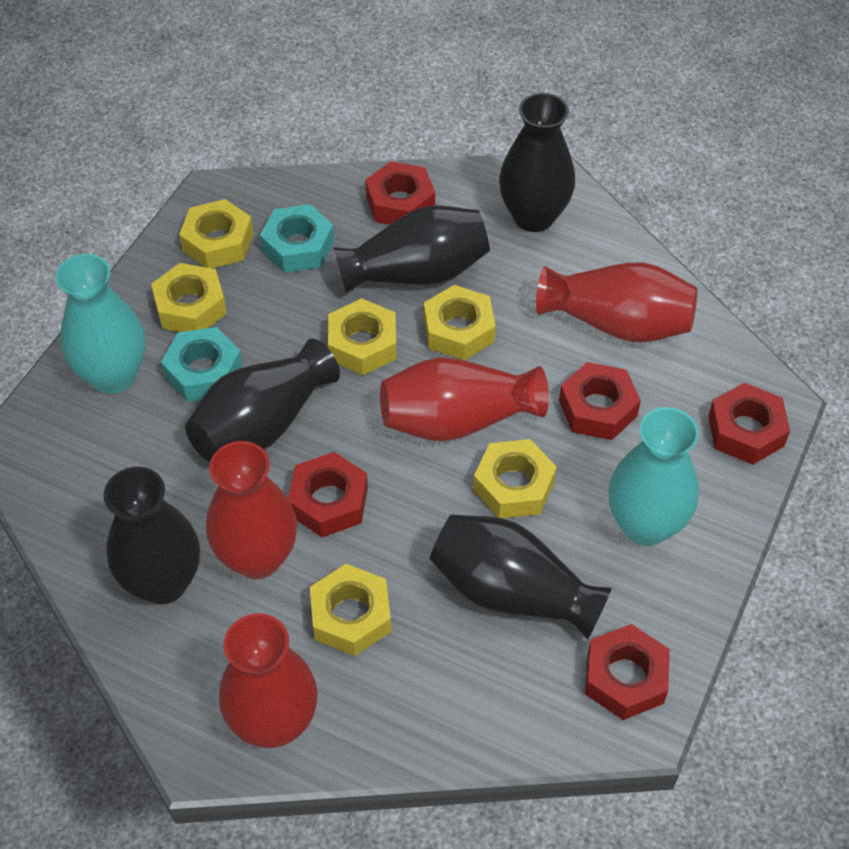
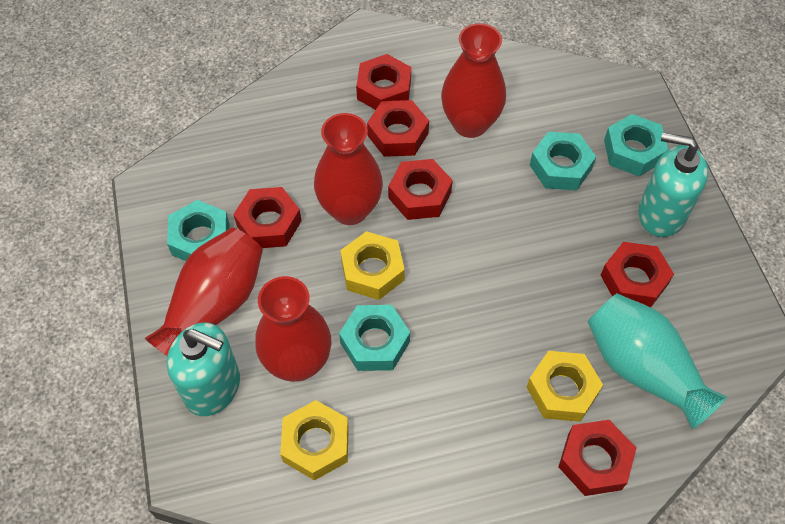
black vase: [103,467,200,604] [185,339,340,462] [333,205,490,294] [430,514,612,639] [499,93,575,232] = 5 -> none = 0
red nut: [288,452,368,537] [365,161,435,225] [559,362,641,440] [585,624,670,720] [708,383,790,464] = 5 -> [233,187,301,248] [356,54,411,110] [367,100,429,157] [388,159,453,220] [558,420,636,496] [601,242,674,307] = 6
turquoise nut: [161,327,243,402] [260,204,335,273] = 2 -> [167,200,229,261] [339,305,410,371] [530,132,596,190] [604,114,668,176] = 4
turquoise soap dispenser: none = 0 -> [167,322,240,416] [638,133,708,237] = 2
turquoise vase: [55,254,146,394] [609,407,699,546] = 2 -> [588,293,727,429] = 1
yellow nut: [151,263,227,332] [179,199,254,268] [310,564,391,656] [328,298,397,375] [424,285,496,361] [473,439,557,518] = 6 -> [280,400,349,480] [340,231,405,300] [527,351,603,422] = 3

